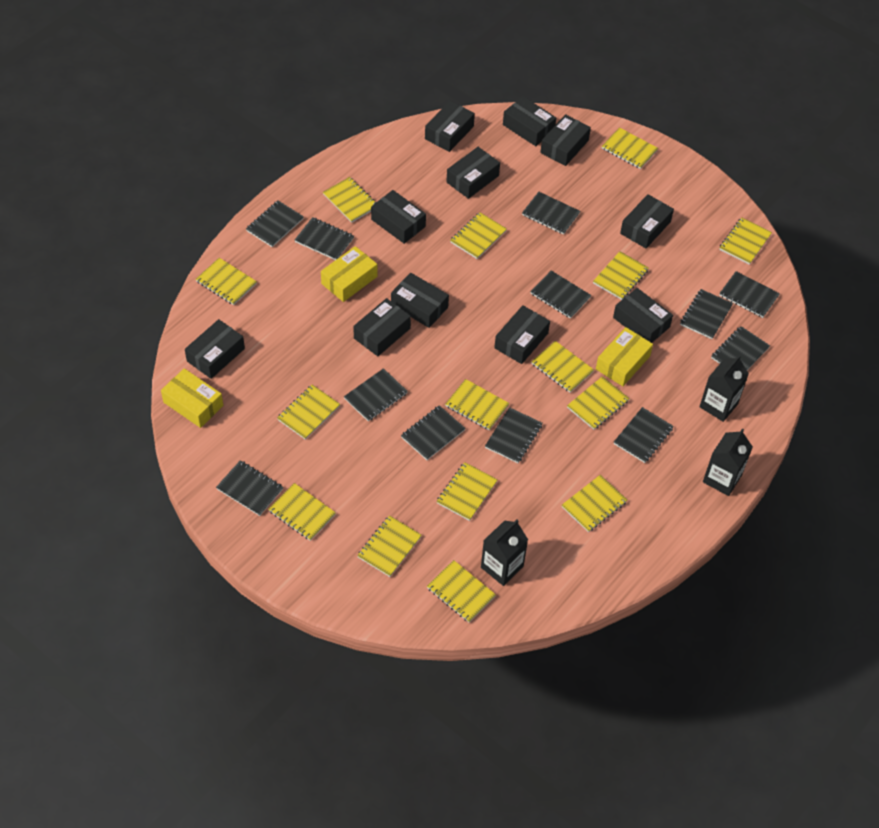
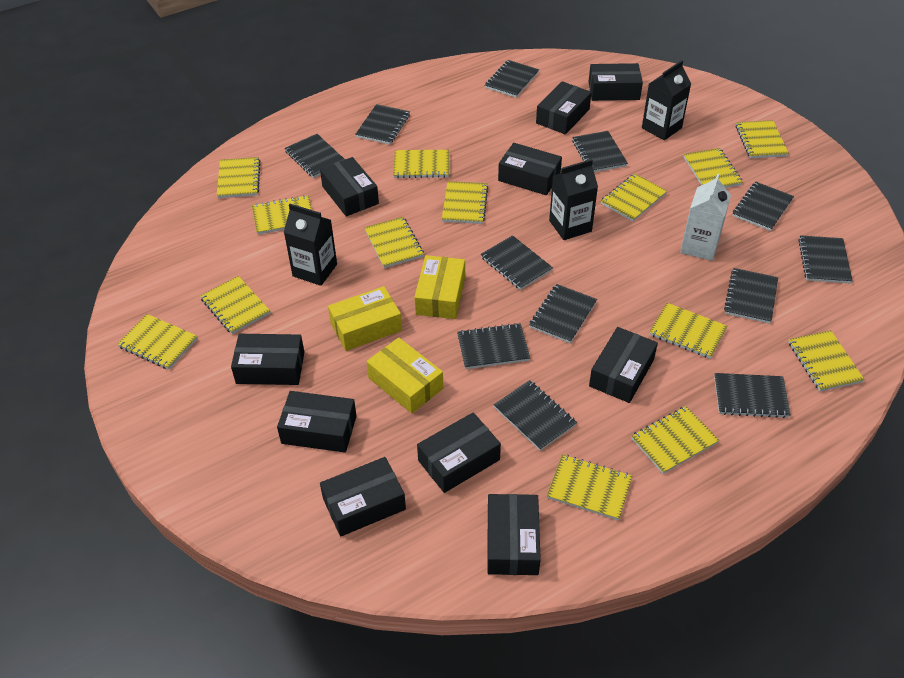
black box: [185,319,245,379] [353,298,411,356] [371,190,426,244] [391,273,449,328] [425,101,475,152] [446,147,500,199] [494,305,550,364] [503,96,556,146] [540,114,591,166] [613,288,673,343] [620,194,674,248] = 11 -> [231,334,304,385] [277,391,356,452] [320,157,379,217] [320,457,406,537] [417,412,501,493] [487,494,541,575] [498,143,562,195] [536,81,591,134] [589,63,643,101] [589,327,658,403] = 10
white carton: none = 0 -> [680,174,731,261] = 1
yellow notebook: [196,258,257,305] [268,483,336,541] [277,384,340,440] [323,177,376,223] [357,515,422,577] [427,560,496,622] [436,462,498,521] [446,379,510,430] [450,212,507,259] [531,341,594,393] [562,475,627,532] [567,376,630,430] [593,251,649,300] [602,127,658,169] [719,218,772,265] = 15 -> [117,314,198,370] [200,276,271,334] [217,157,260,198] [252,195,312,234] [364,217,424,268] [393,150,449,178] [442,181,488,224] [547,454,633,520] [601,173,667,222] [631,406,719,474] [649,303,728,359] [684,148,743,188] [736,120,789,158] [788,330,865,392] = 14

